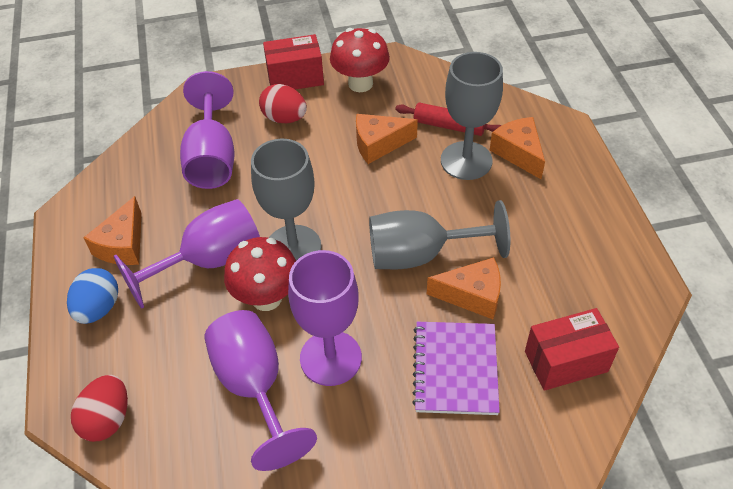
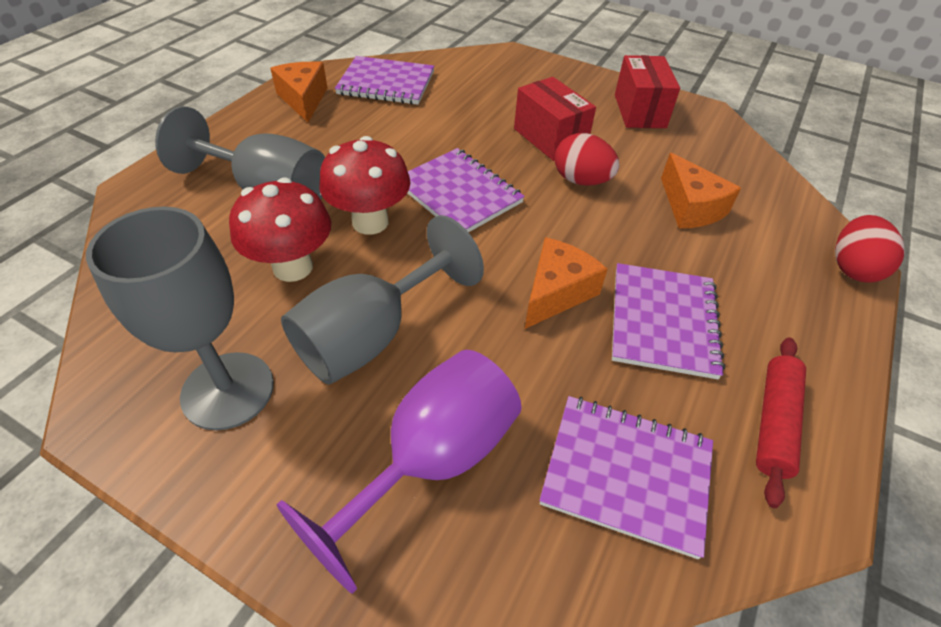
blue egg: [67,268,118,324] = 1 -> none = 0
orange cheese: [83,196,142,265] [356,114,418,164] [427,257,501,319] [490,117,545,179] = 4 -> [270,62,328,123] [525,237,608,329] [661,153,741,229] = 3
purple goblet: [114,199,260,309] [180,71,234,189] [204,310,317,471] [288,250,362,386] = 4 -> [276,350,522,594] = 1
purple notebook: [412,322,500,415] = 1 -> [335,56,434,105] [407,148,525,233] [539,396,713,559] [612,263,725,379] = 4

